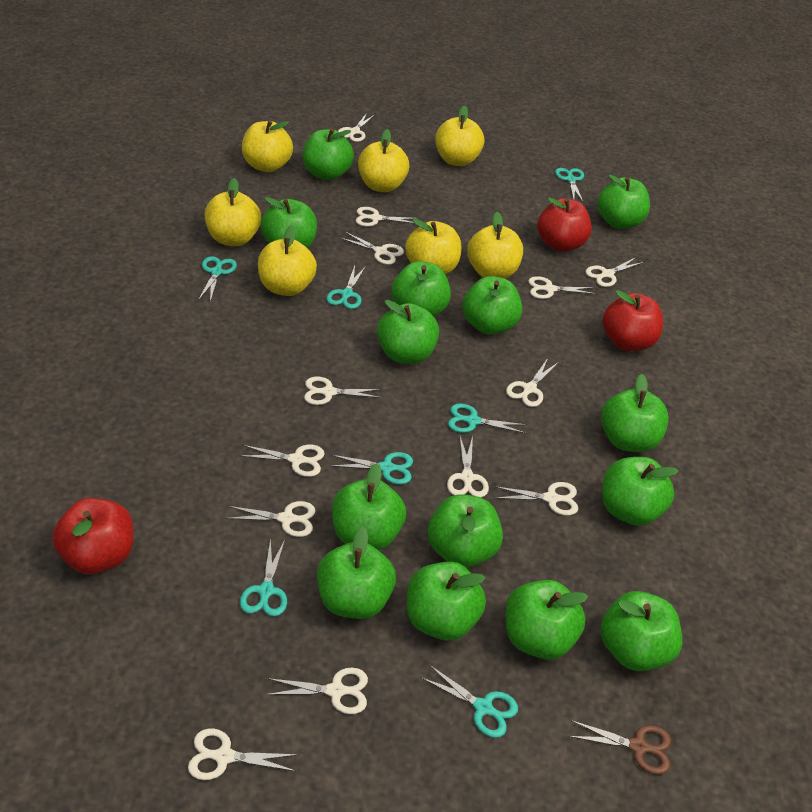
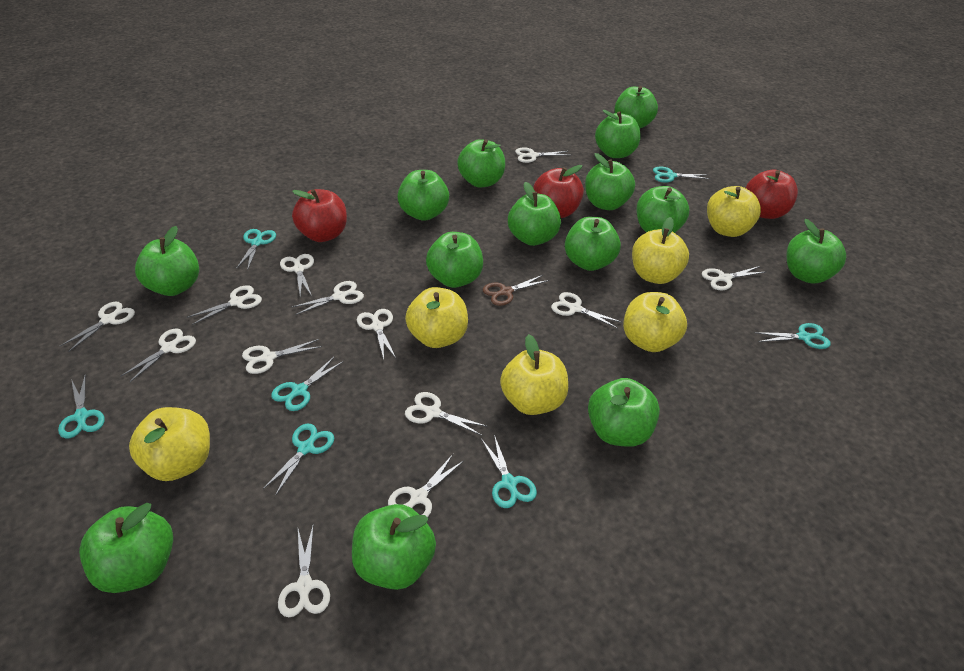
yellow apple: [205,178,261,246] [242,120,293,172] [258,225,317,296] [358,129,409,192] [405,219,461,274] [435,106,484,166] [467,212,523,278] = 7 -> [129,407,210,481] [405,287,468,348] [500,334,568,415] [623,292,687,352] [632,217,689,284] [707,186,761,237] = 6

